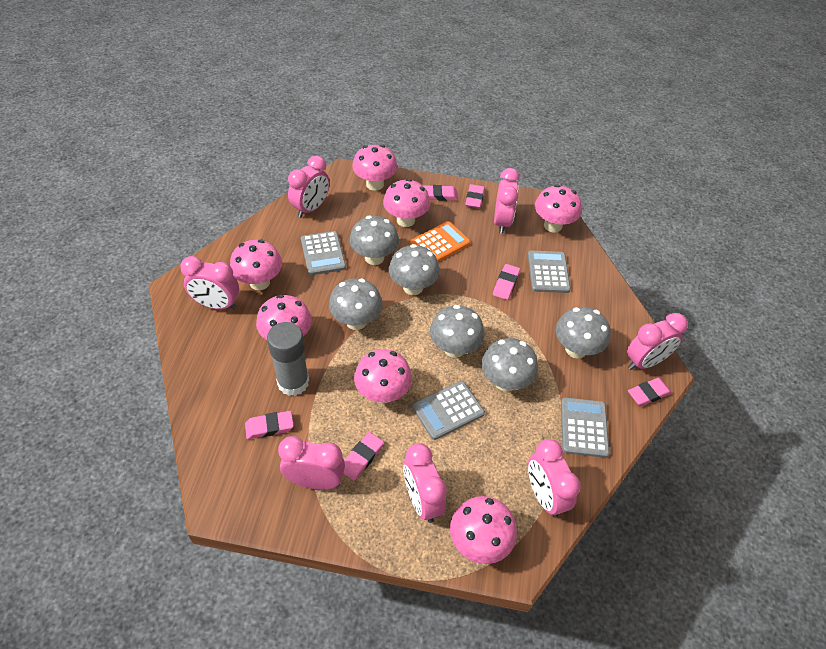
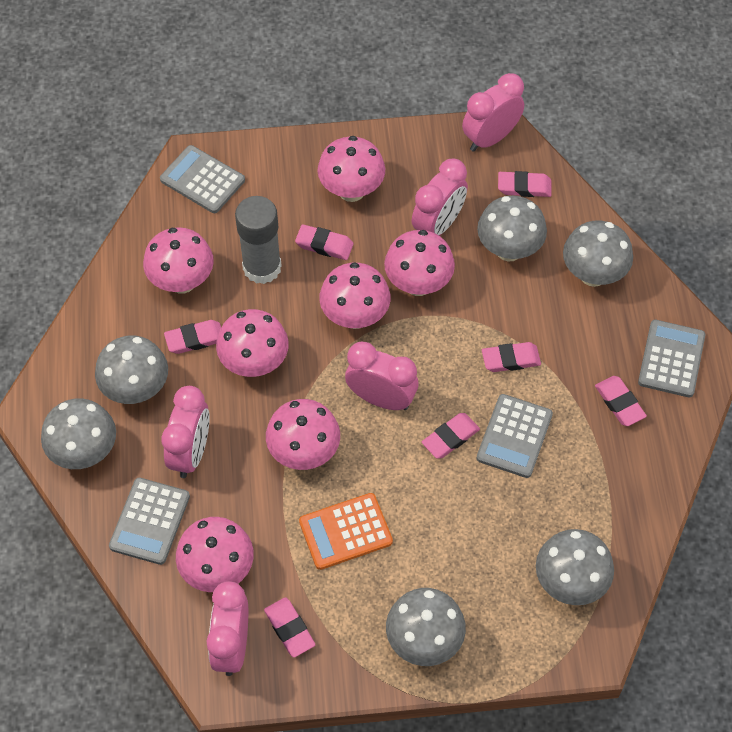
pink clock: [180,256,239,310] [278,436,345,490] [288,156,330,218] [403,443,447,523] [494,168,520,234] [528,439,581,518] [627,313,688,370] = 7 -> [161,386,210,478] [206,581,248,676] [345,342,418,410] [412,159,468,236] [462,73,524,152] = 5
pink eraser: [245,411,294,439] [343,432,384,481] [424,185,458,201] [465,184,485,208] [493,264,520,300] [628,378,672,406] = 6 -> [164,320,221,354] [264,597,315,657] [295,224,354,260] [422,413,480,459] [482,342,541,372] [498,171,551,197] [595,376,647,426] = 7

